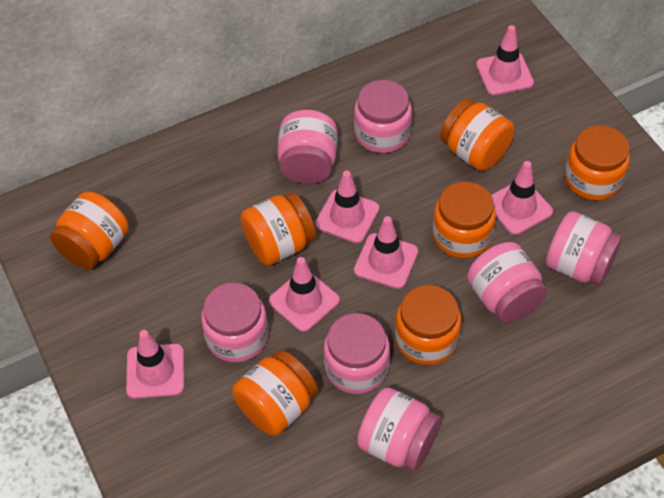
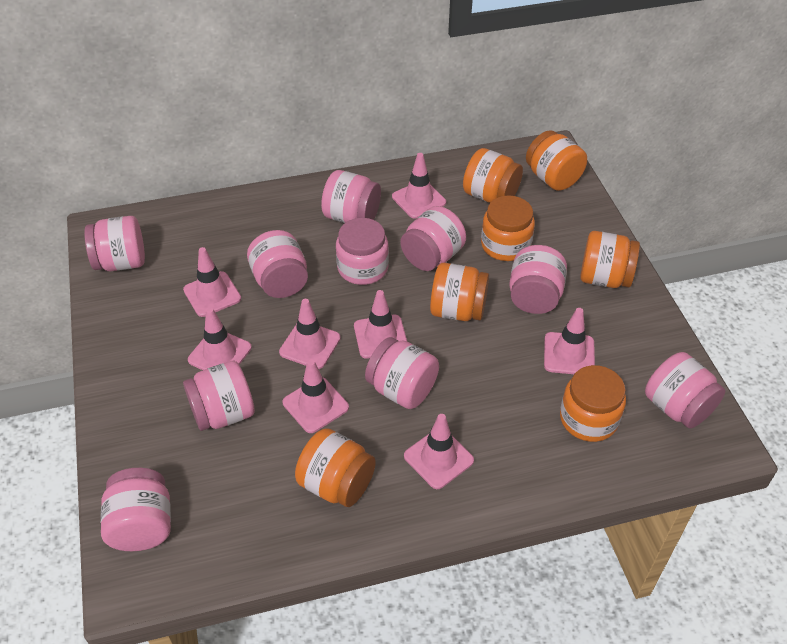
pink jar: [201,283,268,362] [277,110,337,184] [324,313,390,394] [354,80,412,153] [357,387,441,471] [467,242,547,323] [546,211,622,286] = 7 -> [84,216,145,271] [101,468,171,551] [183,361,255,431] [247,230,308,298] [321,170,381,223] [336,218,389,285] [365,337,439,409] [400,206,466,271] [509,245,567,314] [645,352,725,429] = 10
pink traffic cone: [126,330,184,399] [269,257,340,332] [315,171,379,243] [354,216,418,289] [476,25,534,95] [491,161,553,235] = 6 -> [183,247,241,317] [188,307,252,370] [279,299,341,369] [283,359,349,433] [354,290,407,359] [392,153,446,219] [404,414,474,489] [544,308,595,374] = 8

